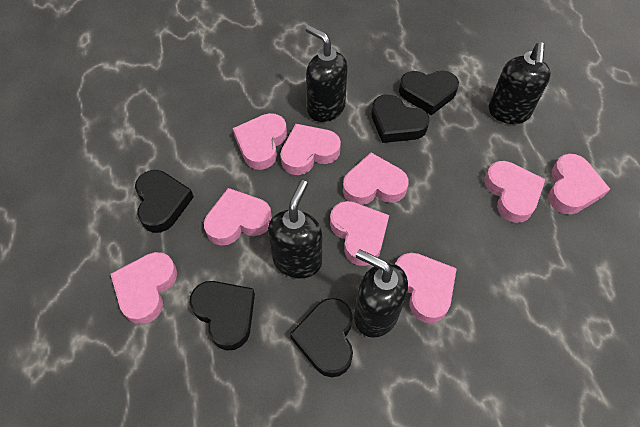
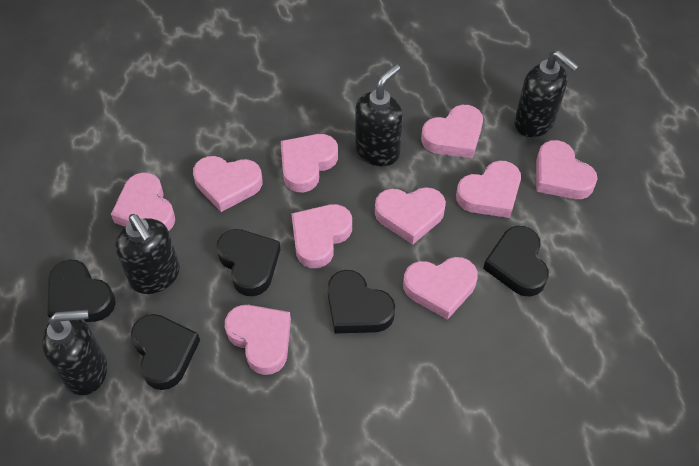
pink heart: [110,252,177,324] [204,188,272,246] [233,113,287,170] [280,124,341,175] [330,201,389,266] [343,153,409,205] [395,253,457,323] [484,161,545,223] [548,154,610,214] = 9 -> [111,172,175,231] [193,156,263,212] [225,305,291,375] [281,134,338,192] [291,204,352,268] [375,187,446,245] [403,257,478,320] [421,105,483,158] [456,161,521,218] [536,140,598,199] = 10

